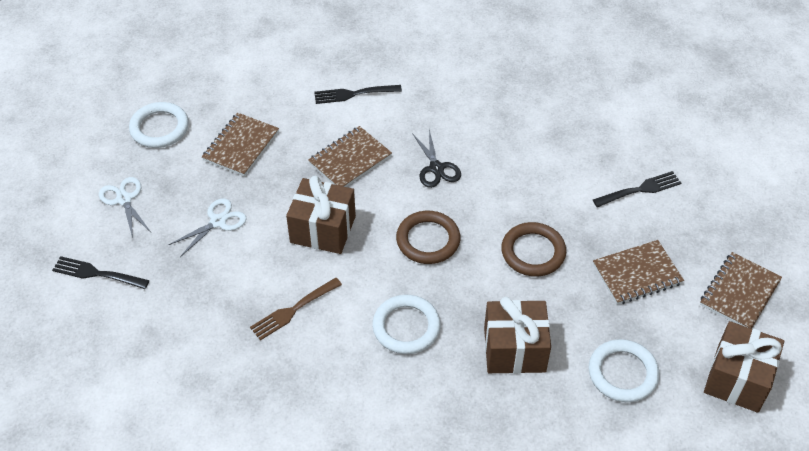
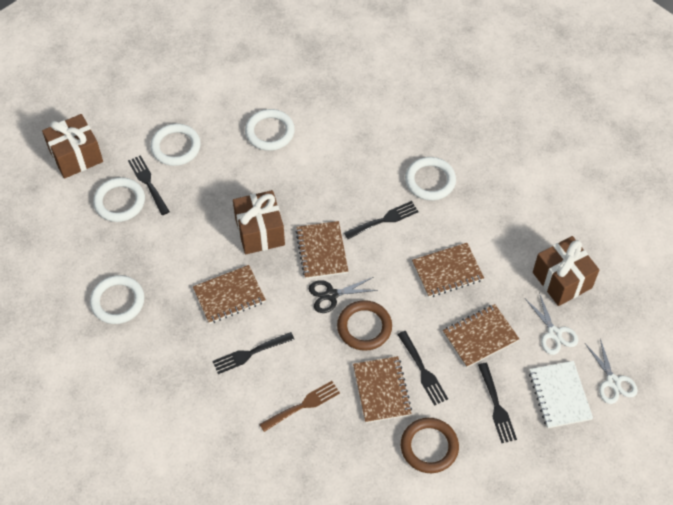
black fork: [52,256,149,289] [314,85,402,104] [593,171,681,207] = 3 -> [128,155,170,215] [212,332,295,374] [344,201,419,239] [397,331,448,406] [478,363,517,443] = 5
brown notebook: [202,113,279,176] [308,126,392,187] [593,240,684,305] [700,252,782,329] = 4 -> [193,265,266,324] [296,221,348,279] [353,356,412,423] [412,243,484,297] [443,304,519,368] = 5
white notebook: none = 0 -> [529,361,593,428] = 1
white ring: [129,102,189,148] [372,295,441,354] [589,339,660,402] = 3 -> [90,275,144,324] [93,177,145,222] [150,124,201,166] [245,109,295,151] [405,157,456,200] = 5

